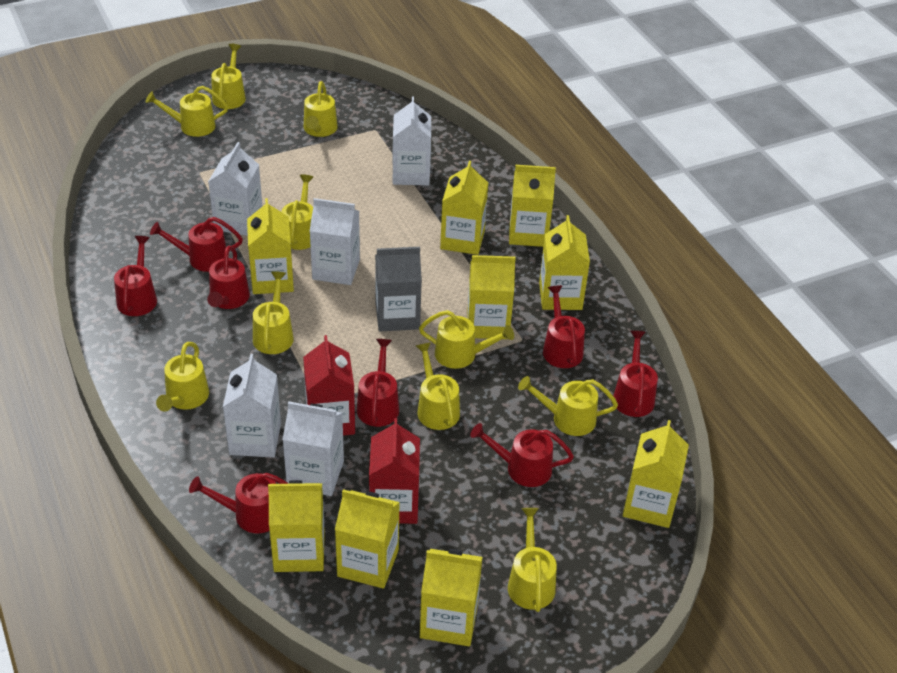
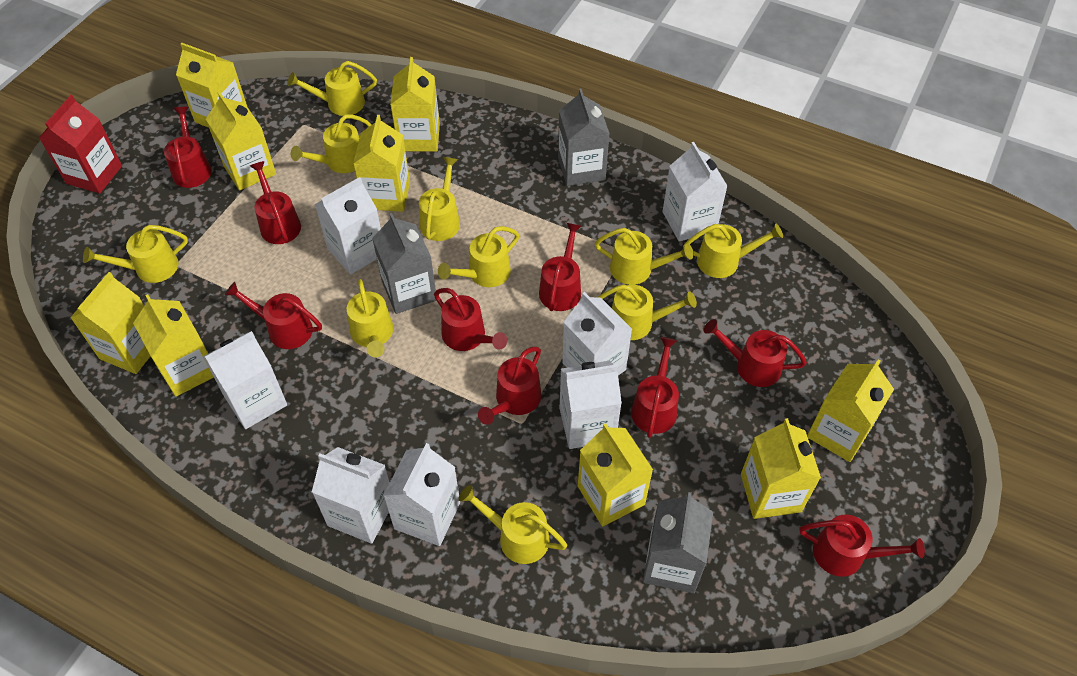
grey carton: [375,247,422,331] = 1 -> [372,213,436,314] [558,88,610,186] [643,492,713,593] = 3
red carton: [303,335,355,436] [369,418,420,524] = 2 -> [39,95,122,194] = 1
red watering can: [114,236,157,316] [150,217,243,272] [189,473,289,534] [207,246,250,309] [357,339,399,427] [470,423,574,487] [543,285,585,368] [613,331,658,417] = 8 -> [164,107,212,188] [225,282,322,349] [250,161,301,244] [434,288,507,351] [478,347,541,425] [539,223,581,311] [631,337,679,438] [704,319,807,387] [799,515,925,577] = 9
white carton: [208,142,262,236] [223,354,281,458] [282,401,344,496] [310,198,360,285] [392,96,431,185] = 5 -> [203,331,287,429] [312,447,390,544] [315,177,381,275] [383,443,460,546] [560,361,622,449] [562,292,632,375] [663,142,727,242] = 7

